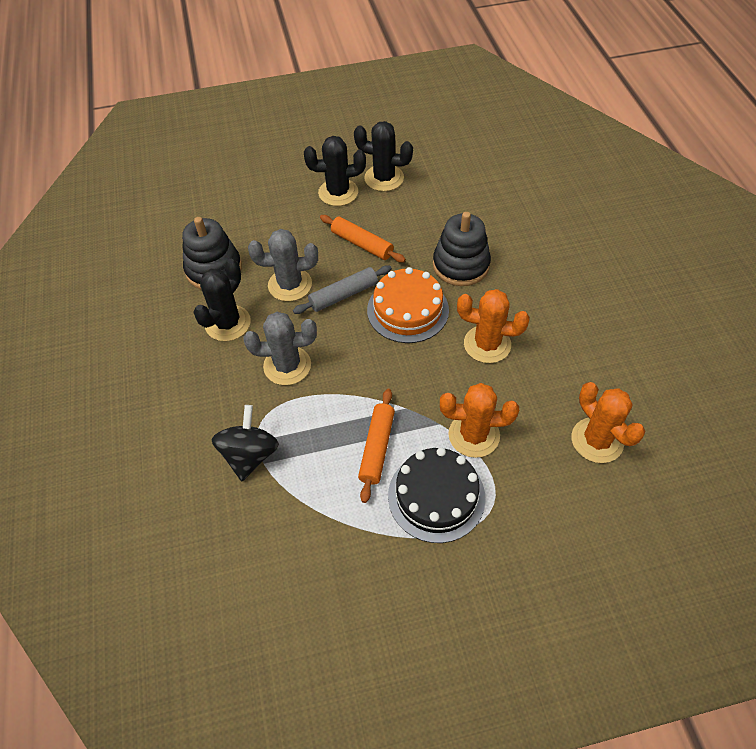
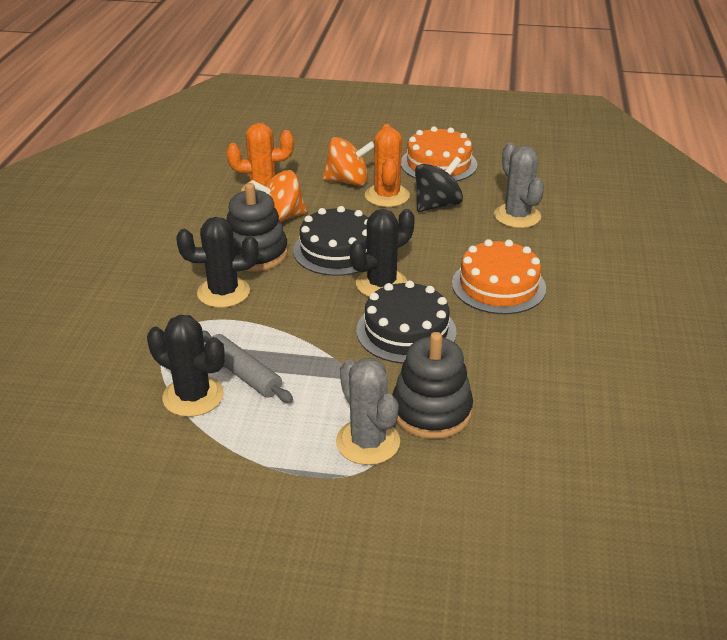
black cake: [388,447,485,543] = 1 -> [293,206,368,276] [357,280,457,364] = 2
orange cactus: [440,383,519,458] [457,289,530,363] [571,382,645,463] = 3 -> [227,123,294,192] [365,124,410,207] = 2
orange cake: [367,267,449,343] = 1 -> [401,126,477,182] [452,239,546,314] = 2
orange rolling pin: [320,215,406,263] [358,389,395,503] = 2 -> none = 0
orange spinning top: none = 0 -> [250,170,307,222] [323,137,374,186] = 2

